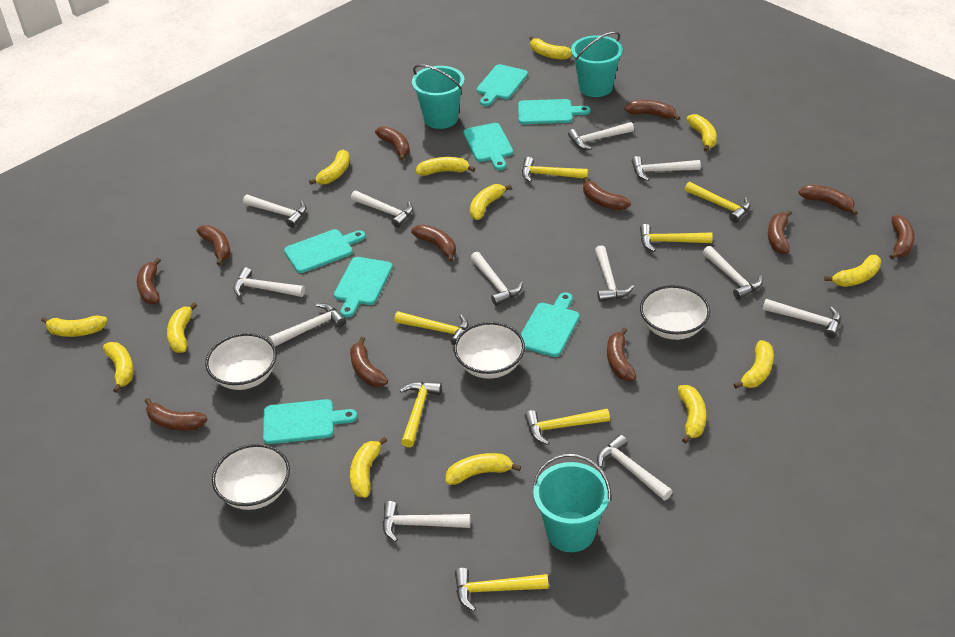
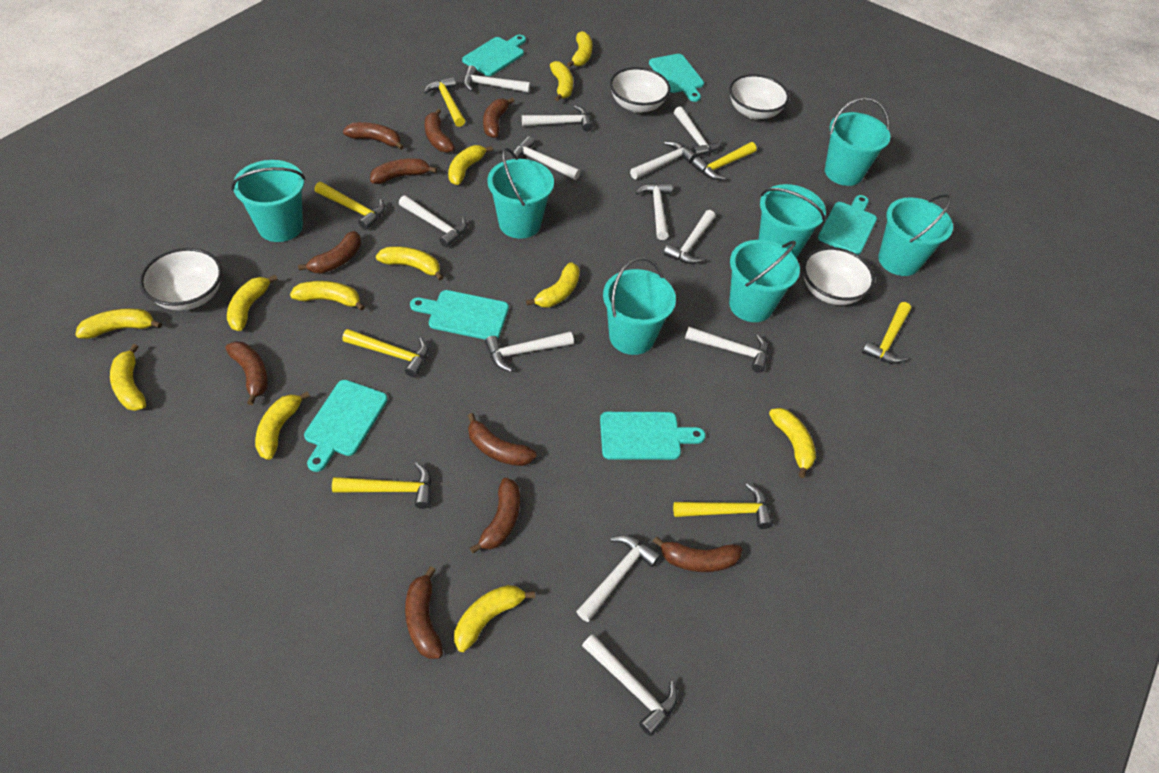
brown banana: [137,258,161,304] [145,398,208,431] [197,225,230,266] [350,337,388,387] [375,126,410,161] [411,225,456,262] [583,177,631,210] [607,328,636,381] [624,100,680,121] [768,210,792,254] [798,185,858,215] [889,215,915,259] = 12 -> [226,341,268,405] [298,231,361,274] [343,122,404,150] [370,158,437,184] [405,566,443,659] [425,109,455,153] [468,413,536,466] [470,478,520,553] [483,98,514,138] [653,536,742,572] = 10
turquoise bucket: [412,64,465,129] [533,453,611,552] [571,31,623,97] = 3 -> [231,160,305,242] [488,148,554,239] [603,257,676,355] [729,240,800,322] [759,184,826,258] [825,97,890,186] [878,194,953,276] = 7
turquoise cutting board: [263,399,357,444] [284,229,366,273] [334,257,393,317] [463,123,513,170] [477,64,528,106] [518,99,590,124] [520,292,580,357] = 7 -> [304,380,388,472] [410,290,509,340] [462,35,526,76] [600,412,705,460] [649,54,704,102] [818,195,877,255] = 6
yellow banana: [41,316,108,337] [103,342,134,393] [167,303,197,353] [309,150,350,185] [350,437,387,498] [416,157,475,176] [446,453,521,485] [470,184,512,220] [529,36,572,60] [678,385,706,444] [687,114,717,152] [734,340,774,389] [824,255,881,287] = 13 -> [75,308,162,339] [110,344,146,411] [227,275,278,331] [255,392,310,460] [290,281,365,311] [376,246,443,280] [448,145,493,185] [454,585,535,652] [526,262,580,307] [550,61,573,101] [567,31,593,67] [769,408,816,478] = 12

